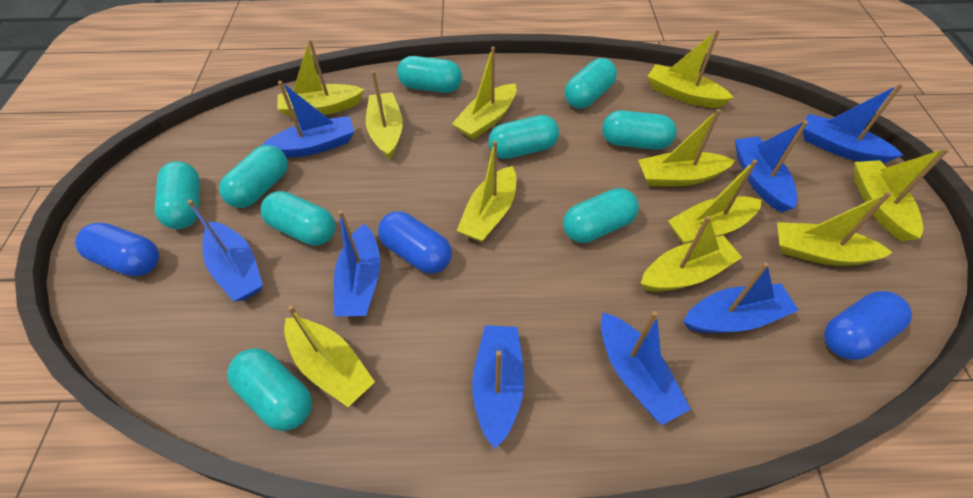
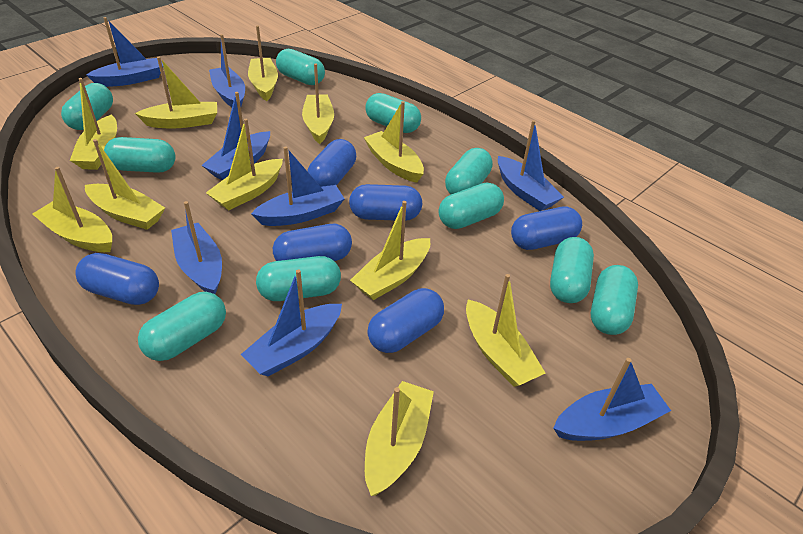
blue capsule: [75,222,159,276] [378,211,452,274] [824,291,912,360] = 3 -> [75,253,159,305] [273,224,352,261] [307,139,356,187] [349,184,422,221] [367,288,444,353] [511,206,582,250] = 6
turquoise capsule: [155,161,200,229] [219,145,288,208] [227,348,312,431] [261,191,336,246] [397,56,462,93] [488,115,559,159] [563,188,639,243] [565,58,617,109] [602,110,677,150] = 9 -> [61,83,113,130] [104,137,175,173] [138,292,226,361] [256,256,341,301] [276,49,325,85] [365,93,421,133] [439,182,504,229] [445,148,493,194] [550,237,594,303] [591,265,638,335] = 10

